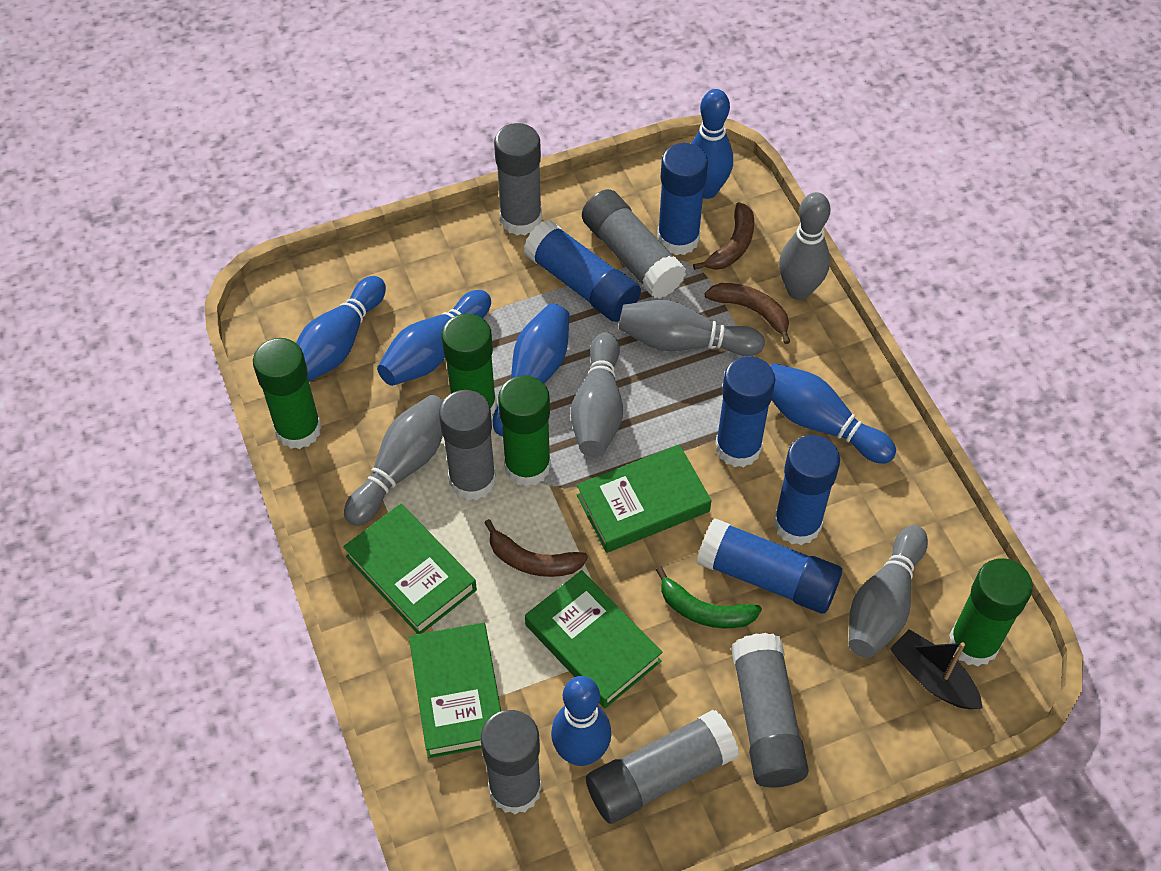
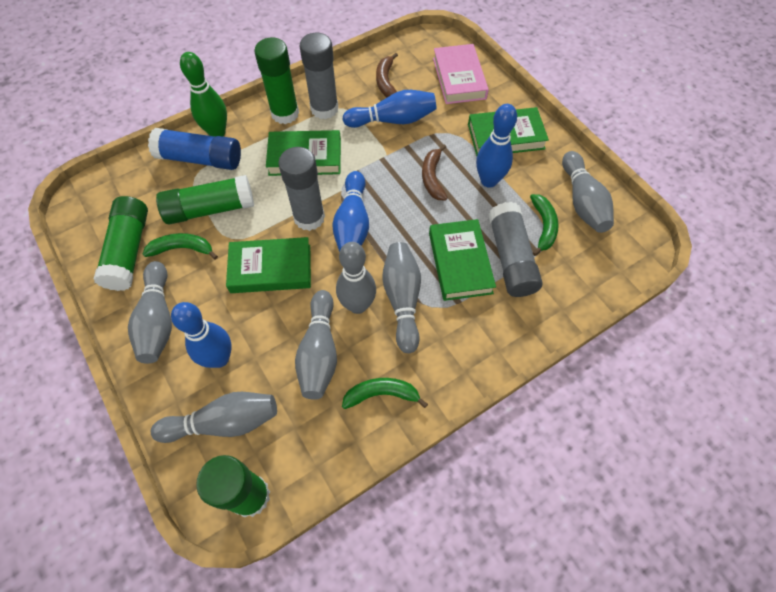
black boat: [890,629,982,709] = 1 -> none = 0
blue bowling pin: [296,276,386,381] [377,290,491,386] [493,304,569,437] [551,676,611,766] [691,89,733,199] [770,363,896,464] = 6 -> [171,302,232,368] [332,171,369,252] [343,90,437,128] [476,104,517,188] = 4
blue glue stick: [524,220,641,322] [657,143,708,255] [697,518,842,614] [715,356,775,467] [774,435,840,545] = 5 -> [148,128,241,170] = 1
brown banana: [484,519,588,577] [693,202,754,270] [704,283,790,344] = 3 -> [376,53,398,97] [422,144,448,200] = 2
green banana: [656,566,762,628] = 1 -> [143,233,218,260] [342,378,428,409] [530,194,559,256] = 3
green bowling pin: none = 0 -> [180,52,227,137] = 1
grey bowling pin: [344,395,443,526] [571,332,623,457] [618,300,765,356] [779,192,830,300] [849,525,928,658] = 5 -> [128,261,172,364] [151,392,277,443] [295,290,337,400] [336,242,376,314] [382,242,421,353] [562,151,614,233] = 6
grey glue stick: [439,390,496,500] [481,710,542,814] [494,123,542,235] [582,189,686,299] [586,710,739,824] [731,633,809,788] = 6 -> [278,147,325,231] [300,33,339,119] [488,202,543,297] = 3
pink book: none = 0 -> [433,44,489,104] = 1

